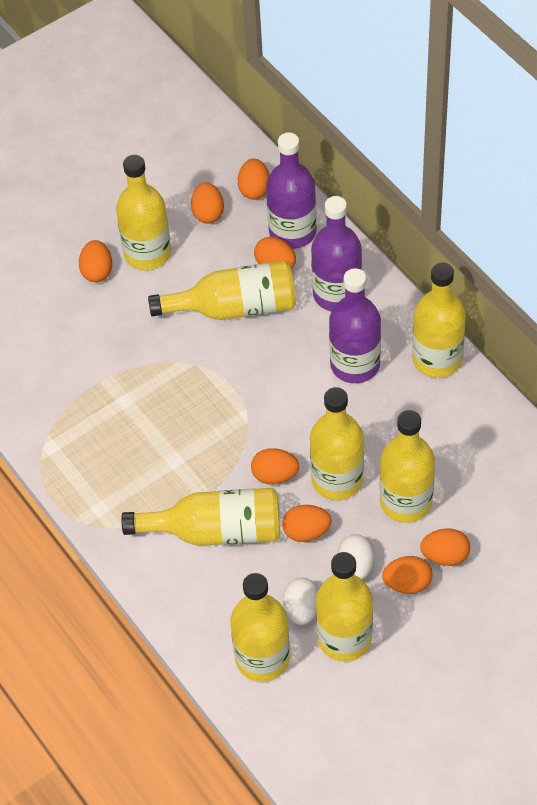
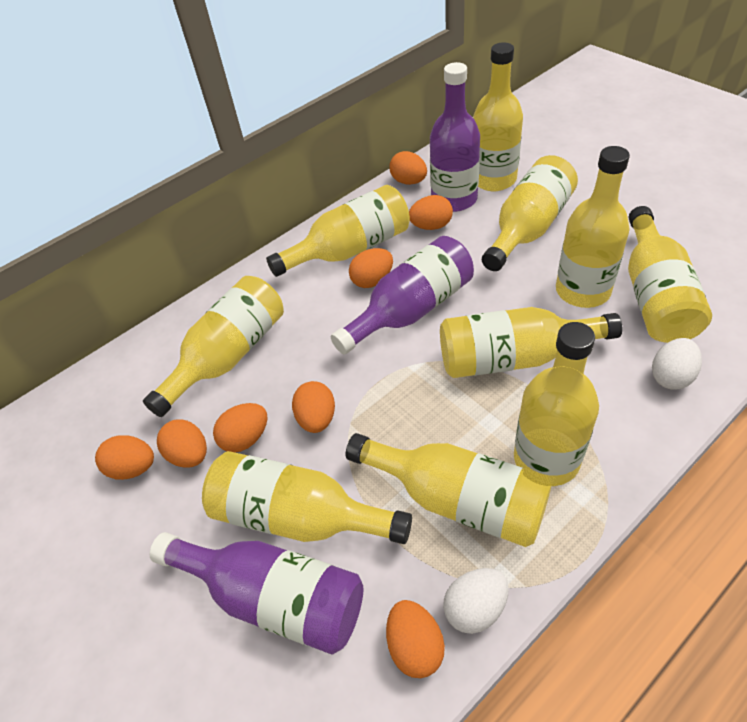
yellow bottle: [116,155,171,270] [122,488,280,546] [148,260,296,320] [230,573,290,682] [310,387,364,500] [316,552,373,661] [380,410,435,523] [412,262,466,378] = 8 -> [143,276,284,417] [202,451,412,544] [266,185,410,277] [346,433,552,547] [440,307,622,378] [473,42,523,191] [482,155,578,271] [514,322,599,486] [556,146,630,308] [628,206,712,343] = 10

